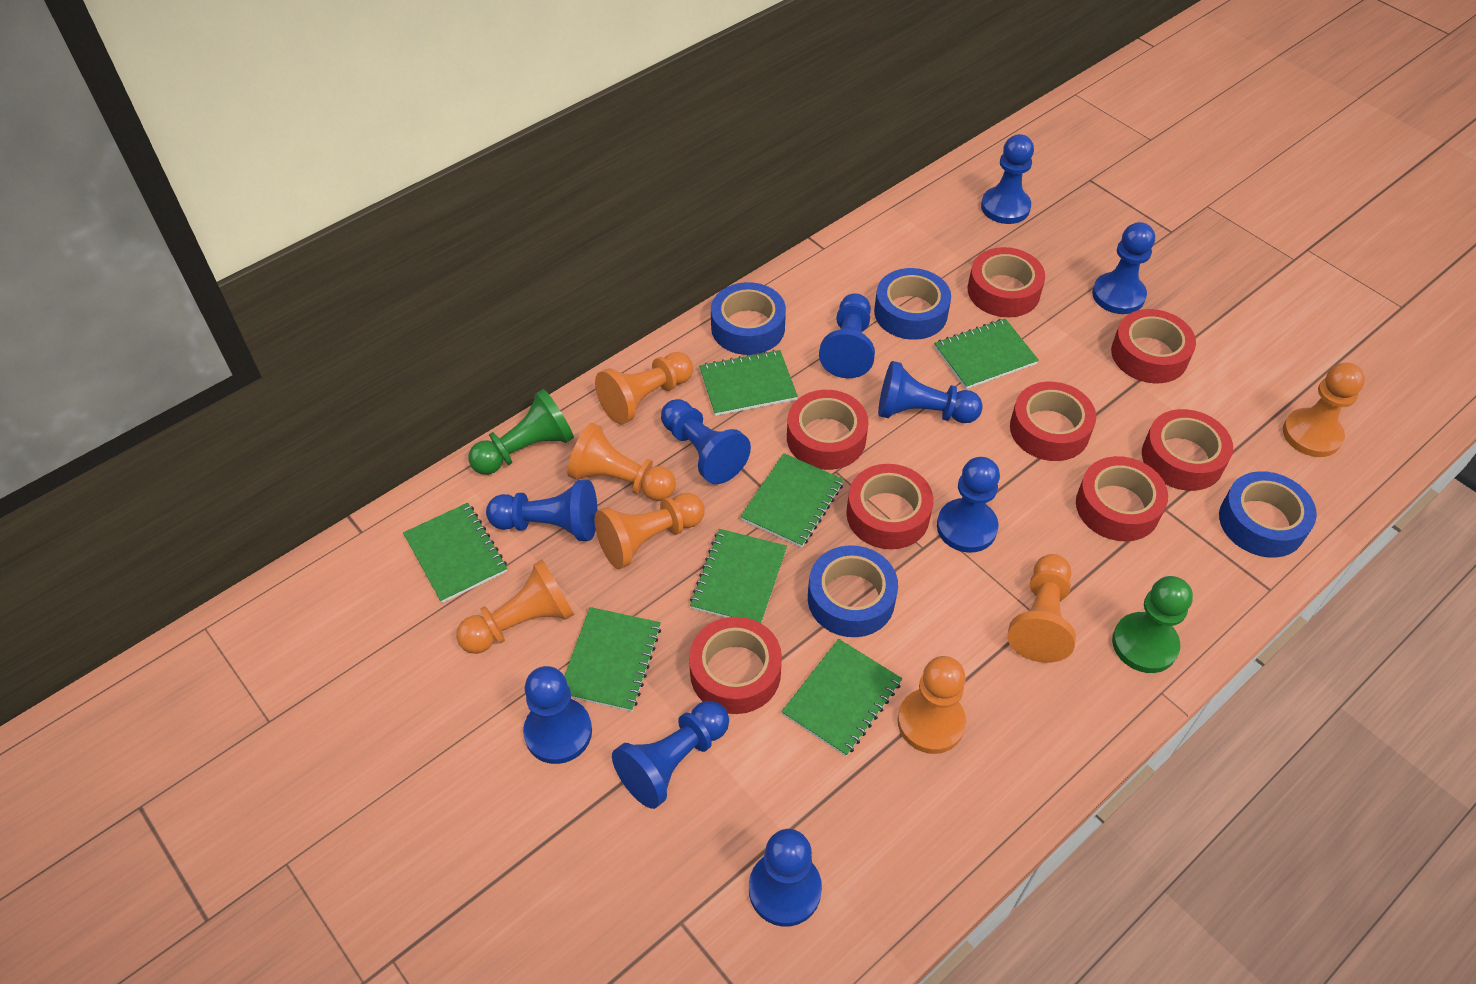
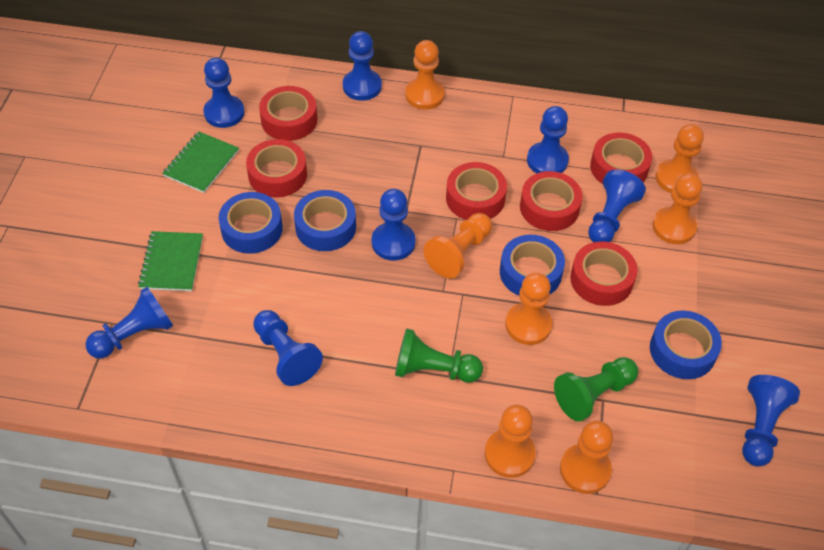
blue pawn: [486,480,597,541] [523,666,592,764] [612,701,729,809] [661,399,751,484] [749,829,822,927] [819,293,875,378] [878,361,983,423] [937,457,1000,553] [981,134,1034,224] [1092,222,1155,314] = 10 -> [86,287,173,359] [203,58,245,128] [253,310,323,386] [343,31,382,101] [371,189,416,261] [527,106,569,173] [588,169,646,242] [742,375,800,467] = 8
green notebook: [403,503,507,603] [564,607,661,712] [690,529,787,623] [699,350,798,416] [740,453,844,548] [782,639,902,756] [934,319,1039,389] = 7 -> [138,231,203,291] [162,131,239,193] = 2
red tape: [689,617,782,714] [787,390,868,470] [846,464,933,549] [968,247,1045,317] [1010,382,1096,461] [1076,456,1168,541] [1111,309,1196,383] [1142,409,1233,491] = 8 -> [246,139,307,198] [259,86,317,141] [446,162,507,220] [520,171,583,231] [570,242,638,306] [590,132,652,184] = 6

